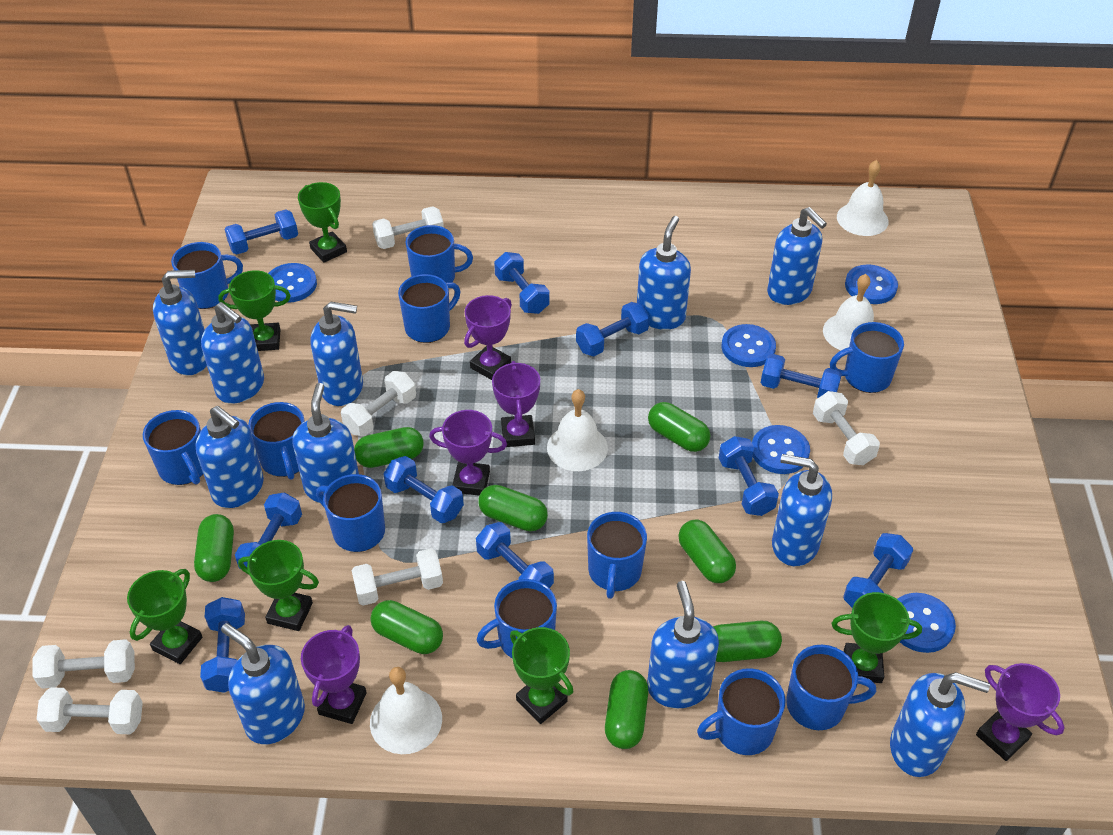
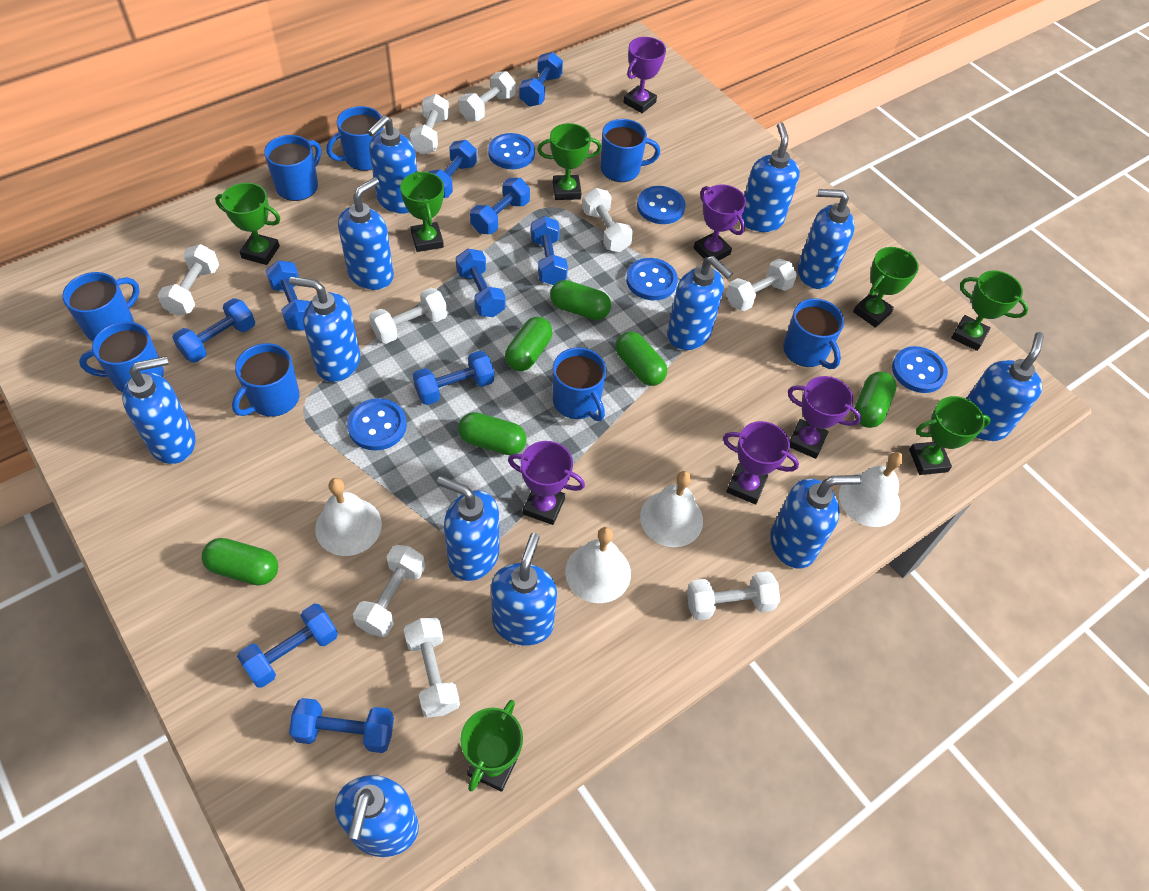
blue mug: [143,410,203,485] [171,242,243,309] [248,402,305,480] [316,474,385,552] [398,274,460,343] [406,225,473,283] [476,579,557,658] [587,512,647,599] [697,668,786,755] [786,645,876,730] [830,322,904,393] = 11 -> [62,272,140,341] [79,322,164,393] [232,343,299,417] [264,135,321,201] [326,106,384,171] [553,347,607,421] [600,119,660,182] [783,298,844,369] = 8
blue soap dispenser: [153,270,207,375] [195,406,264,508] [201,302,264,404] [221,623,305,744] [292,383,359,503] [310,301,363,406] [637,216,691,330] [647,581,719,708] [767,207,827,305] [772,454,832,566] [890,672,990,777] = 11 -> [122,356,196,464] [289,277,360,382] [335,775,419,857] [338,177,394,290] [368,115,417,214] [437,476,500,581] [491,533,557,645] [667,256,733,350] [742,122,800,232] [770,475,862,568] [798,189,855,289] [966,332,1044,441] = 12
green capsule: [194,514,234,582] [354,427,424,468] [370,600,443,654] [478,485,548,531] [605,670,648,749] [648,402,710,452] [678,520,736,583] [713,621,782,662] = 8 -> [201,538,278,585] [458,412,526,455] [505,317,553,371] [550,280,611,320] [616,331,667,386] [854,371,897,428] = 6
green trophy: [127,569,202,664] [218,270,291,351] [238,540,319,631] [298,182,347,263] [510,627,573,724] [832,592,922,683] = 6 -> [215,183,280,265] [400,171,444,252] [460,700,523,792] [537,123,602,200] [853,247,919,328] [909,396,991,475] [951,270,1029,351] = 7
white dumbbell: [33,639,135,689] [37,687,143,734] [341,371,416,436] [352,548,443,606] [372,206,444,249] [813,391,880,465] = 6 -> [158,244,219,316] [353,545,425,637] [369,288,448,344] [403,618,460,718] [410,94,449,154] [459,71,516,121] [582,188,633,252] [687,571,780,620] [726,259,797,311] = 9

